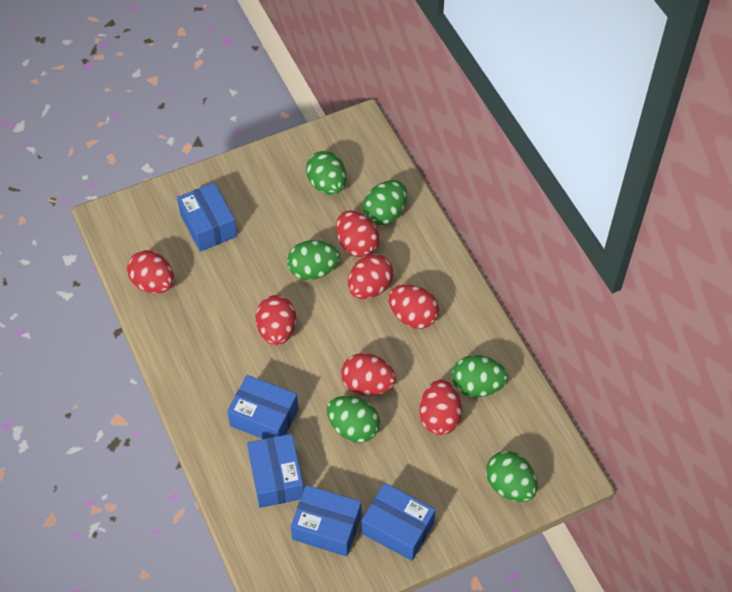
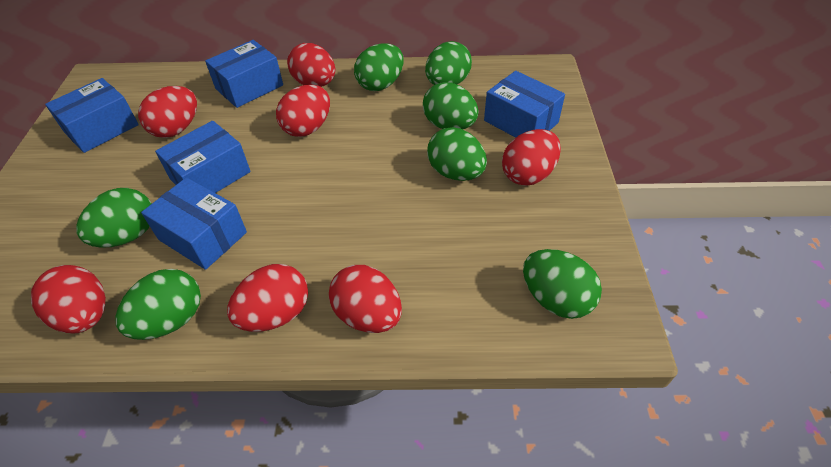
green egg: [287,240,340,280] [306,151,346,195] [327,396,380,443] [363,180,407,225] [452,355,508,397] [486,451,537,502] = 6 -> [76,188,152,248] [115,269,201,340] [354,43,404,91] [423,82,479,129] [425,41,472,85] [427,127,487,181] [523,249,602,319] = 7

